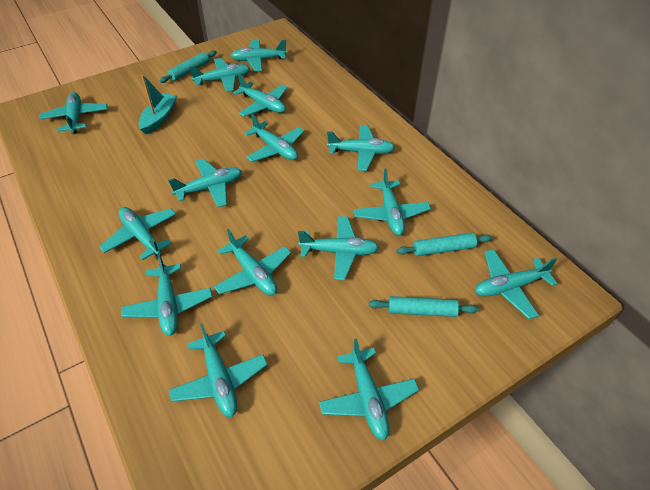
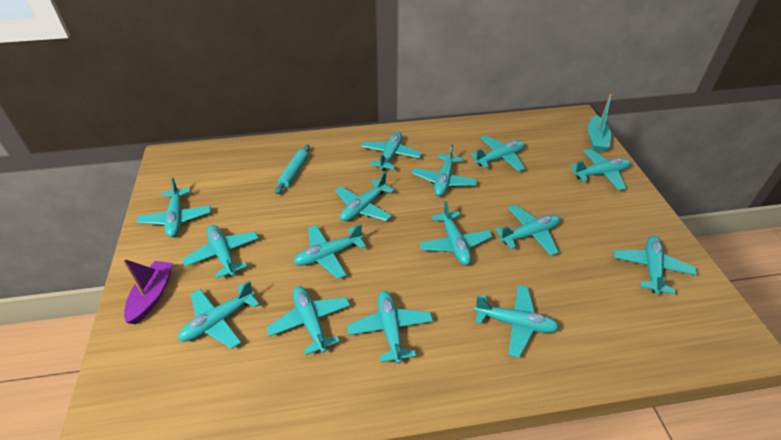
purple boat: none = 0 -> [122,258,173,324] = 1
turquoise rolling pin: [159,51,217,83] [369,296,478,317] [397,233,492,256] = 3 -> [275,145,310,195] = 1

